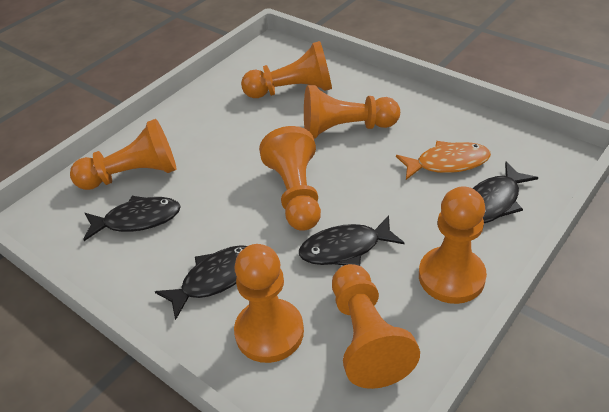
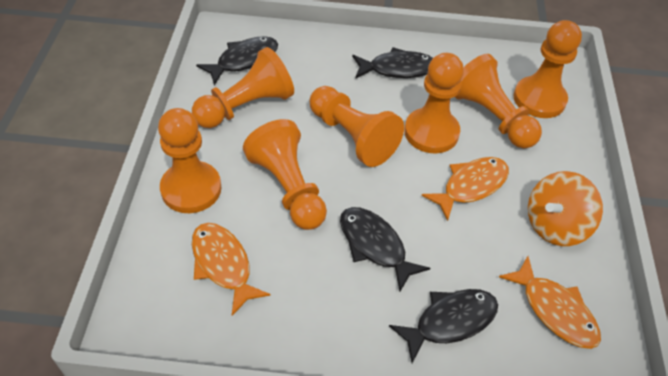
orange fish: [396,141,491,180] = 1 -> [192,223,271,316] [422,157,509,221] [499,256,601,349] = 3
orange spinning top: none = 0 -> [528,171,603,246] = 1

